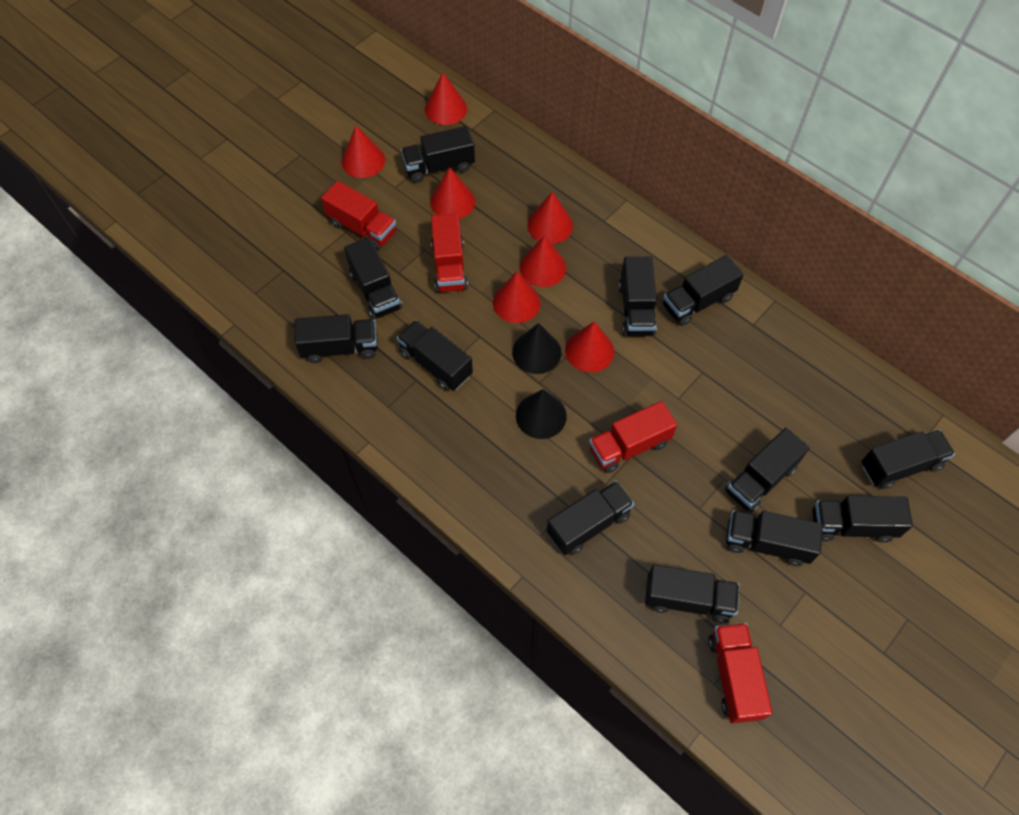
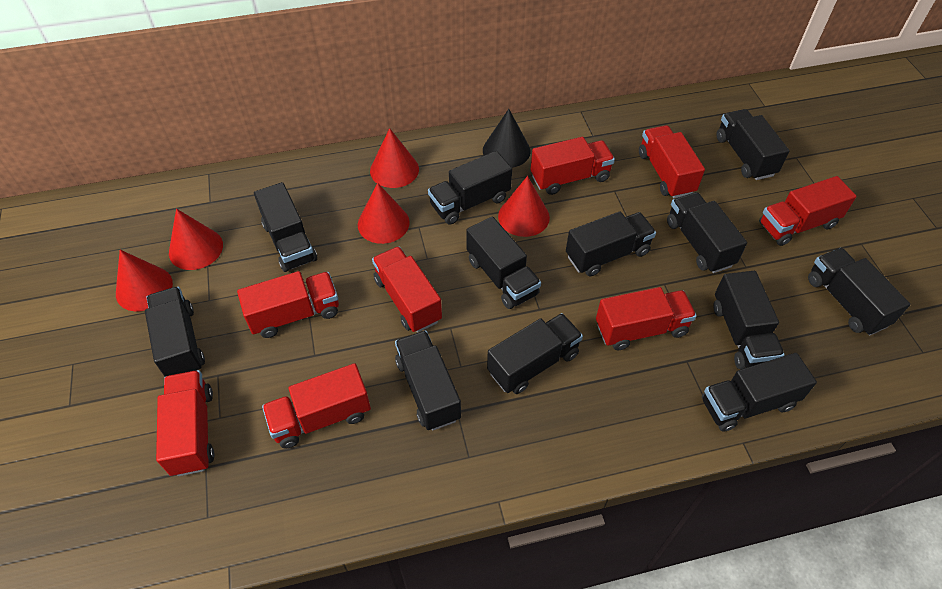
black cone: [512,323,561,374] [516,389,567,439] = 2 -> [483,109,530,168] = 1
red cone: [341,125,385,178] [425,73,467,125] [430,167,475,219] [493,272,541,323] [519,235,566,287] [527,191,573,244] [565,321,614,372] = 7 -> [116,250,173,312] [169,209,223,270] [358,183,410,244] [370,128,419,188] [498,176,550,237] = 5
red truck: [321,181,396,250] [431,213,468,293] [589,401,677,473] [708,623,772,723] = 4 -> [156,370,214,476] [237,271,339,338] [262,363,371,449] [372,246,442,333] [531,137,615,195] [596,287,697,350] [639,125,705,198] [759,176,857,246] = 8

